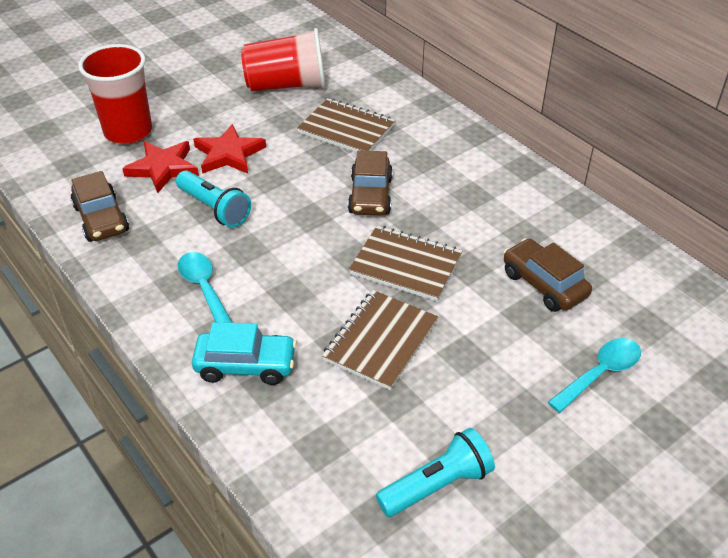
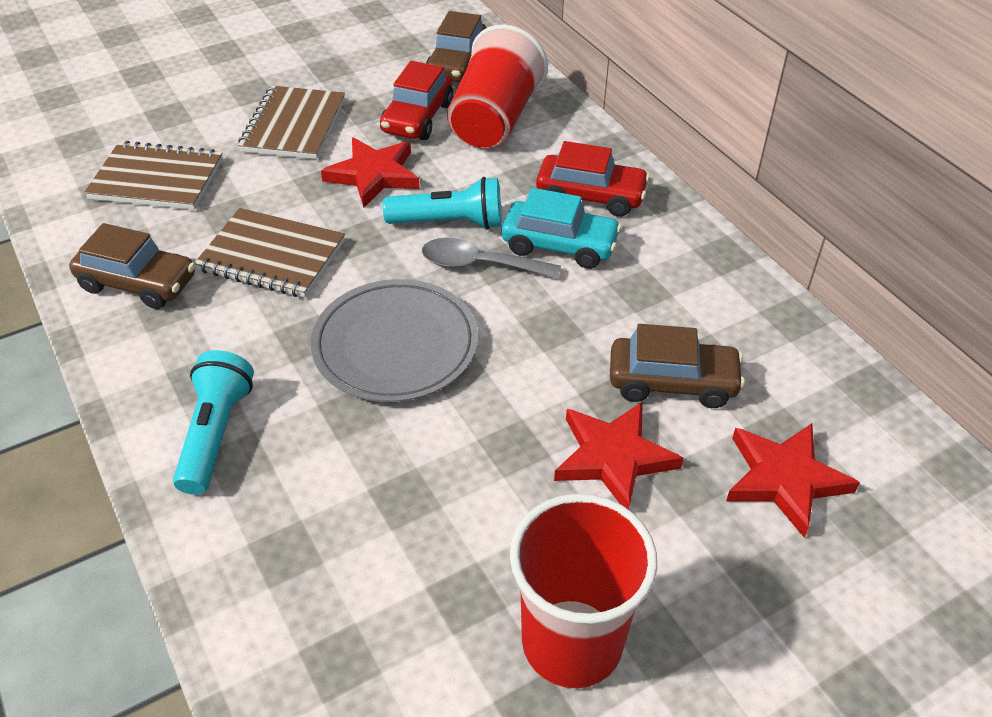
grey plate: none = 0 -> [311,279,478,402] = 1
grey spoon: none = 0 -> [422,238,561,279] = 1
red car: none = 0 -> [380,61,453,140] [536,141,650,217] = 2
red star: [122,141,199,193] [193,124,266,174] = 2 -> [321,137,420,208] [554,402,684,510] [726,423,860,538] = 3
turquoise spoon: [178,252,232,323] [548,338,641,413] = 2 -> none = 0

